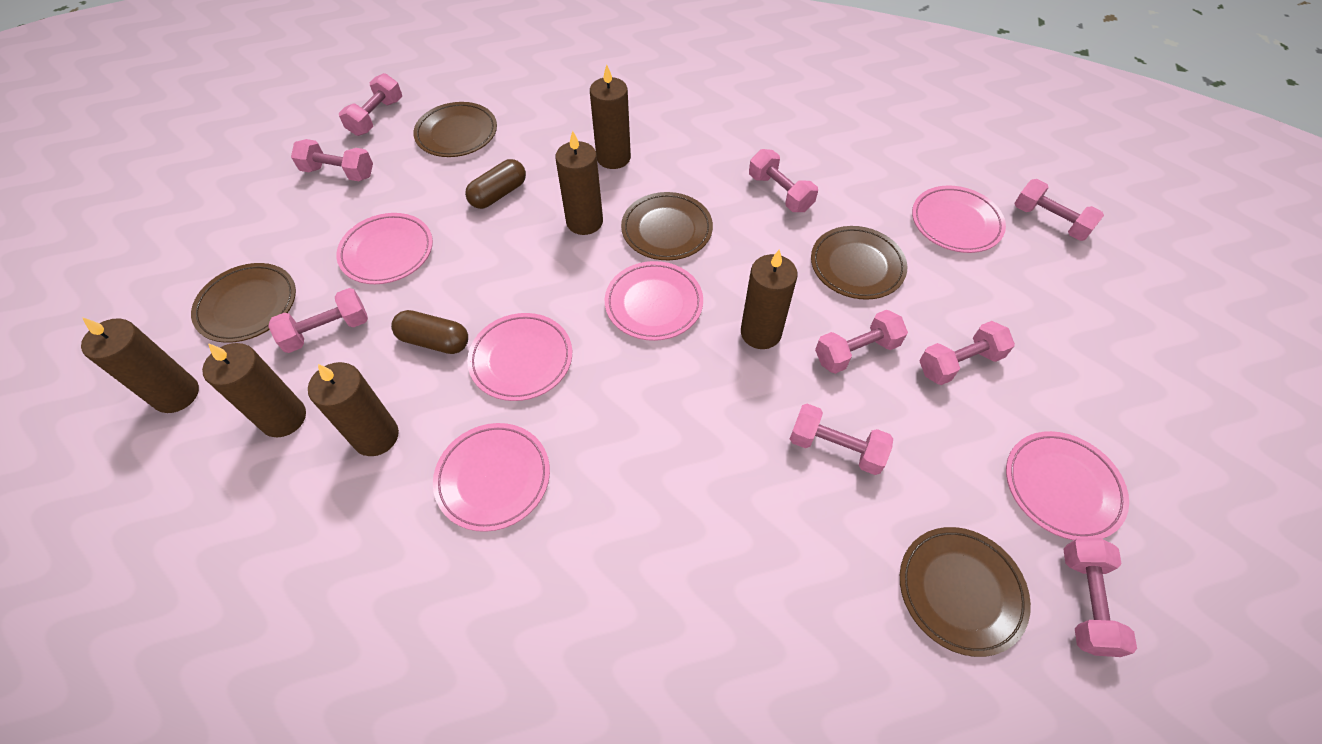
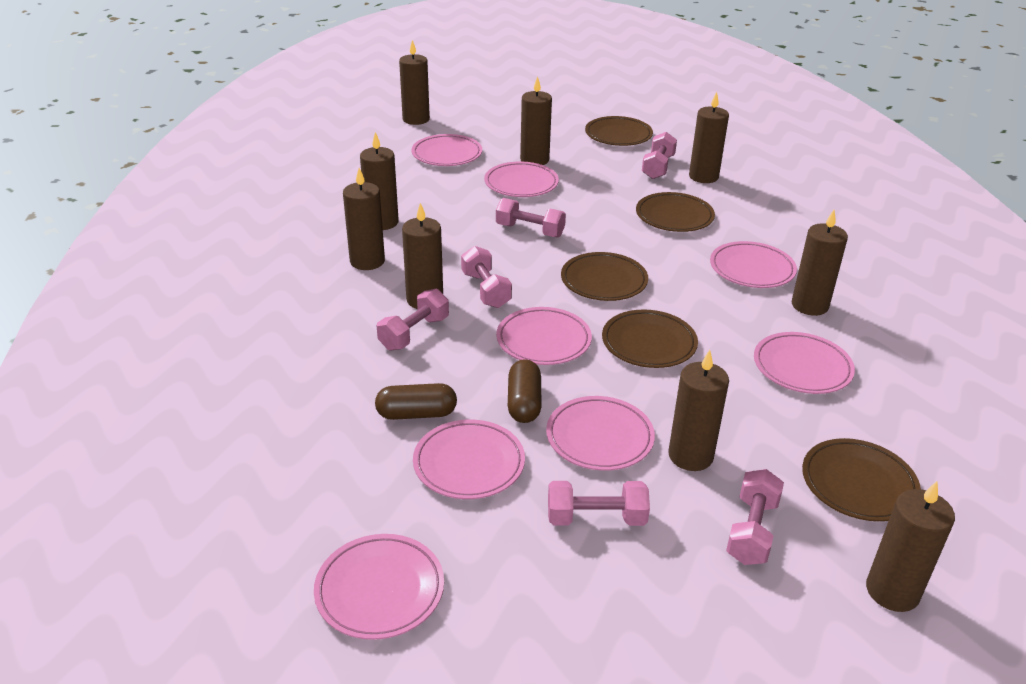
brown candle: [81,317,199,413] [202,343,306,437] [308,362,399,456] [555,131,603,235] [590,65,631,169] [741,249,798,349] = 6 -> [343,168,385,270] [360,132,399,230] [399,40,430,125] [402,203,443,309] [520,76,552,165] [668,350,729,471] [689,92,729,183] [792,210,848,316] [866,481,955,612] = 9
pink dumbbell: [268,288,368,353] [291,139,373,181] [339,73,402,136] [749,149,818,212] [790,404,893,475] [815,310,908,374] [919,321,1015,385] [1014,179,1104,241] [1063,538,1137,657] = 9 -> [377,289,449,351] [461,246,512,308] [496,198,566,237] [548,481,650,526] [642,132,677,179] [726,469,784,565] = 6
pink plate: [336,213,433,284] [433,423,550,532] [467,313,572,401] [605,261,703,341] [912,186,1006,253] [1006,431,1129,540] = 6 -> [314,534,444,640] [412,134,482,166] [413,420,525,499] [484,162,559,197] [496,307,592,365] [546,396,655,471] [710,241,797,288] [754,332,855,394] = 8

